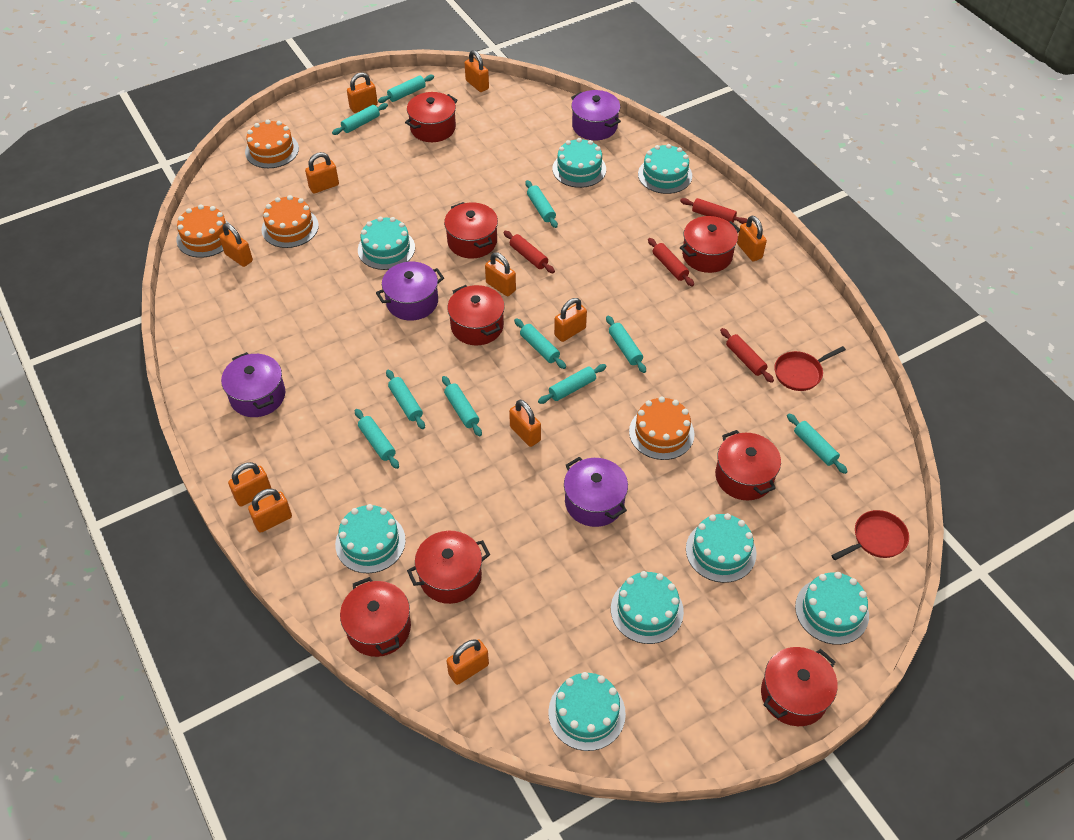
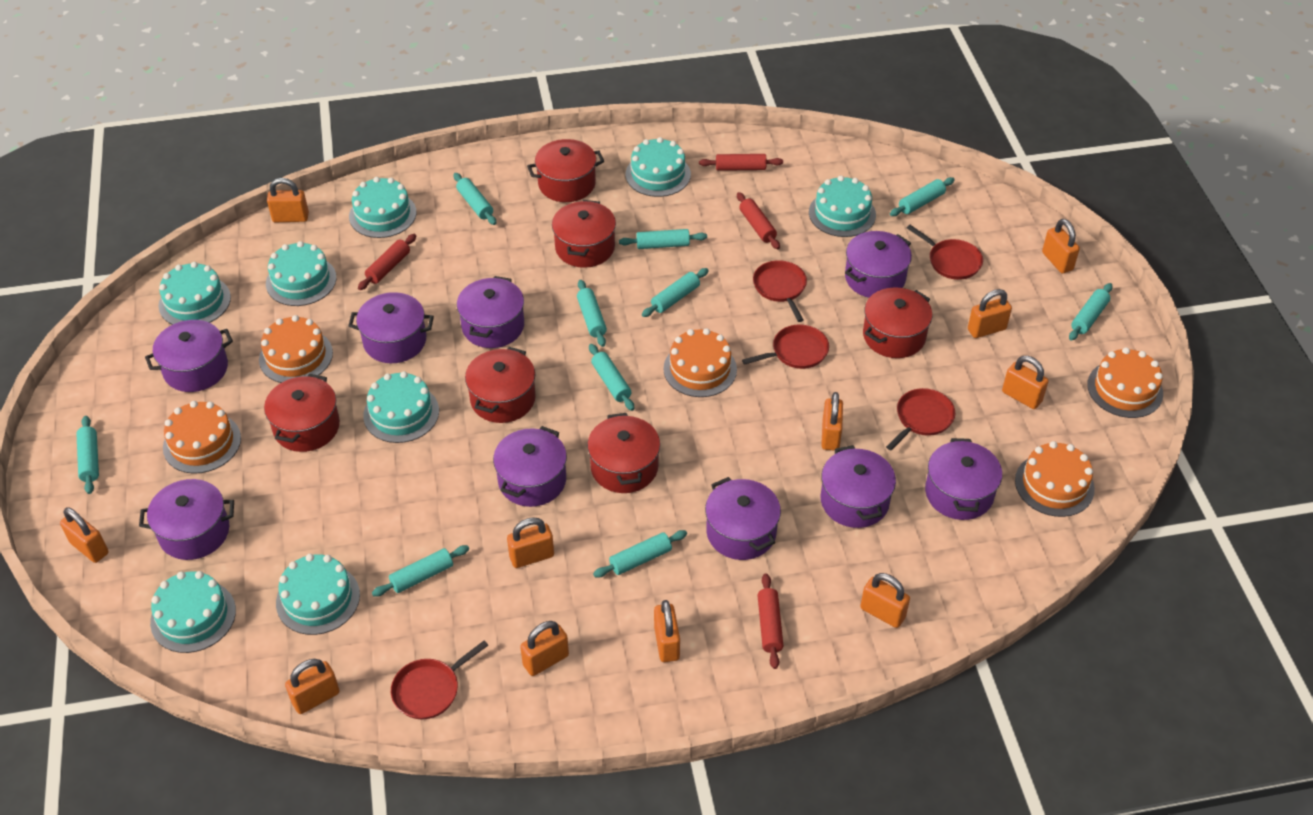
orange cake: [176,205,230,258] [245,120,299,168] [262,195,319,248] [629,397,695,460] = 4 -> [163,401,241,474] [259,315,333,383] [663,328,737,397] [1015,441,1095,517] [1087,347,1163,418] = 5
purple pot: [221,352,286,417] [376,262,444,321] [564,457,628,527] [571,90,621,140] = 4 -> [139,479,234,560] [145,320,233,392] [348,292,434,363] [457,276,524,348] [493,426,567,507] [705,477,781,560] [821,445,896,528] [845,231,912,298] [925,438,1002,520] = 9
red pan: [774,346,846,391] [831,510,909,560] = 2 -> [391,641,489,719] [742,325,829,369] [753,260,807,322] [886,388,955,450] [907,225,983,280] = 5
red pot: [340,577,411,657] [405,92,458,142] [407,531,490,604] [444,202,498,258] [447,285,505,345] [680,216,740,273] [715,430,781,500] [761,647,838,726] = 8 -> [264,374,340,452] [465,347,536,423] [527,139,604,202] [552,200,616,268] [587,413,660,493] [863,287,932,358] = 6

